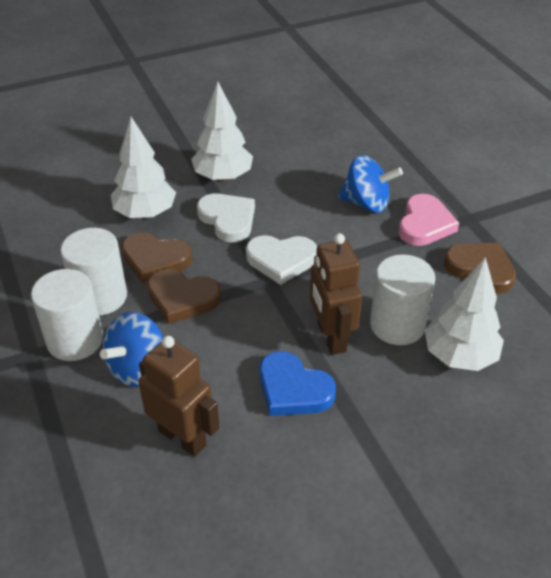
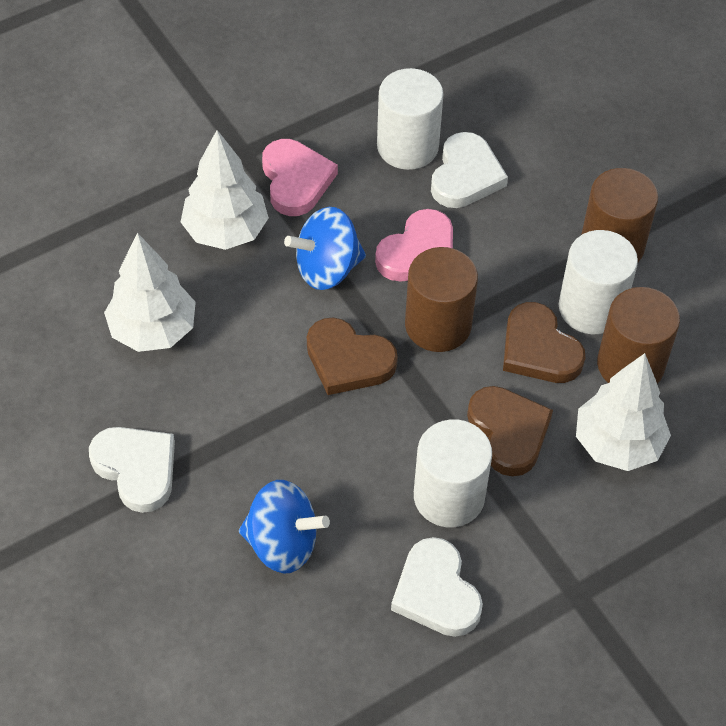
blue heart: [259,351,336,416] = 1 -> none = 0
brown cylinder: none = 0 -> [405,247,478,352] [581,168,658,262] [597,287,680,384] = 3
brown robot: [139,336,219,457] [310,233,362,355] = 2 -> none = 0
pink heart: [399,194,459,246] = 1 -> [262,139,338,216] [375,209,453,281] = 2
white heart: [197,193,255,243] [246,235,317,285] = 2 -> [89,427,175,513] [391,537,483,637] [431,132,508,208] = 3

